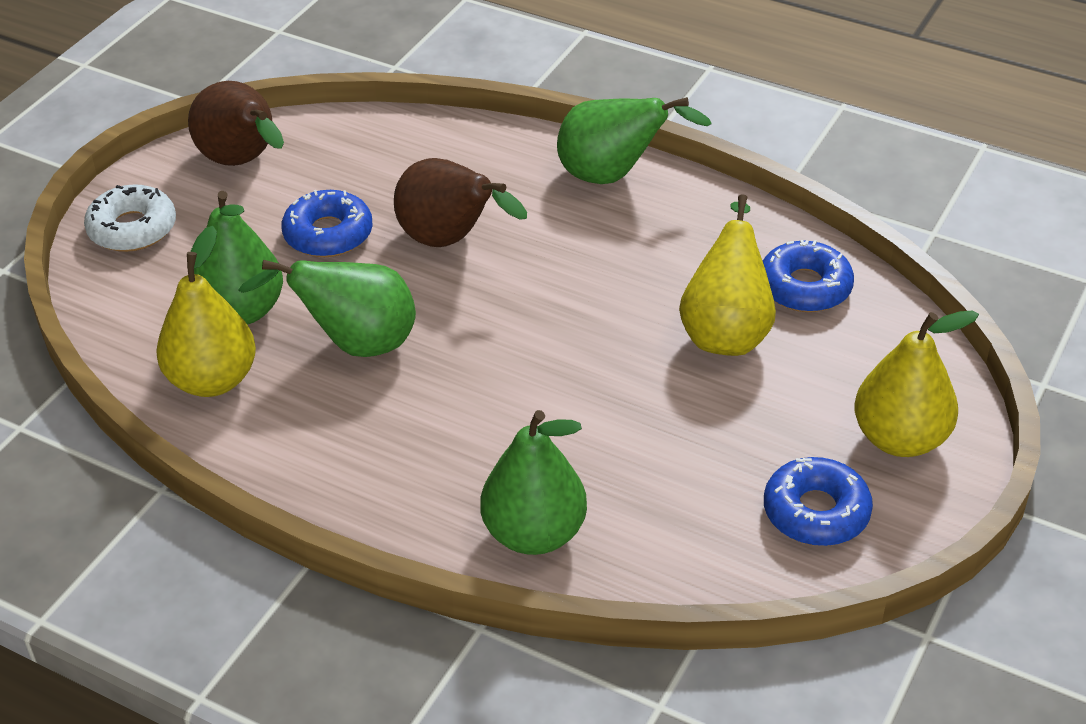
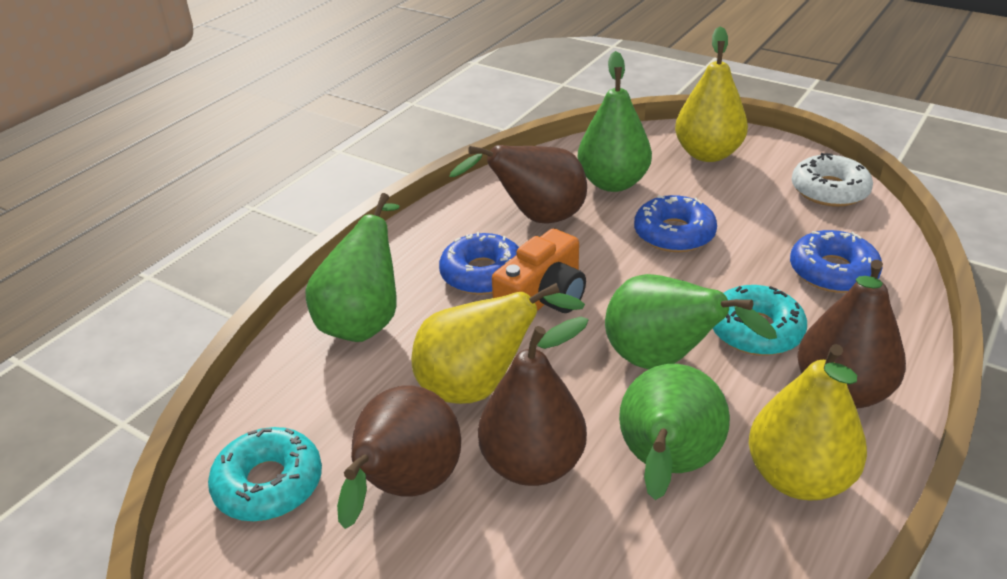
brown pear: [188,81,284,166] [394,158,527,247] = 2 -> [337,385,461,529] [450,145,587,223] [478,317,588,486] [797,260,906,409] = 4
orange camera: none = 0 -> [492,229,586,313] = 1
turquoise donut: none = 0 -> [208,427,322,521] [713,285,807,356] = 2

